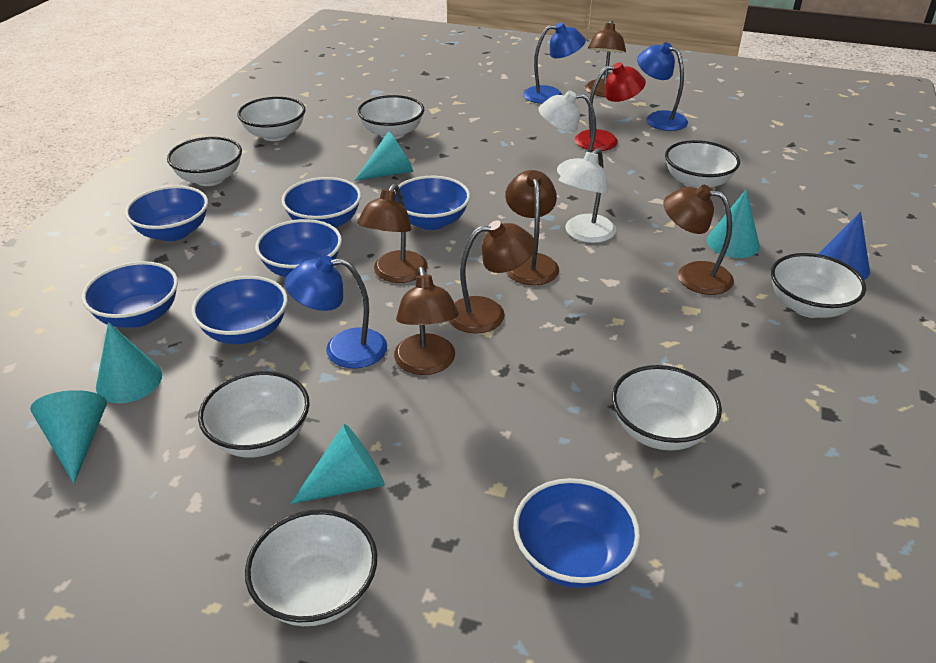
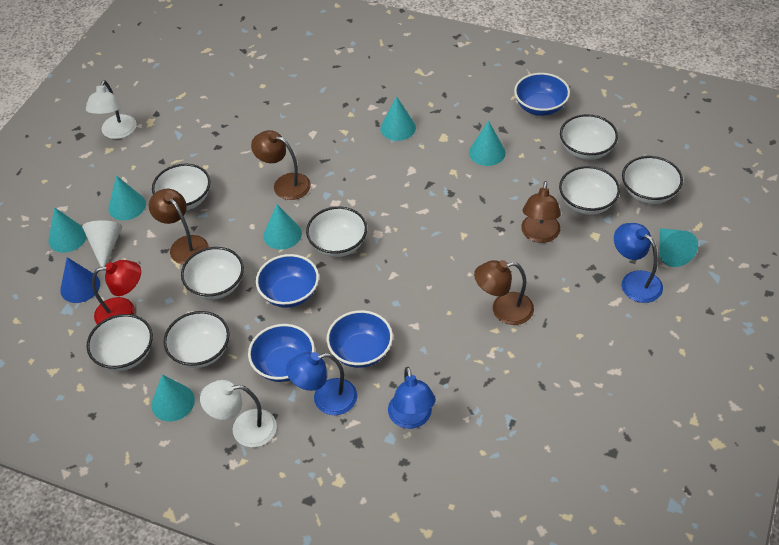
blue bowl: [81,261,178,328] [125,186,208,241] [191,276,288,344] [255,219,342,277] [281,177,361,228] [394,176,470,230] [513,478,640,588] = 7 -> [248,324,315,382] [256,254,319,308] [326,310,393,368] [514,73,570,116] = 4
brown lamp: [357,184,428,283] [394,267,459,375] [449,220,536,334] [505,170,559,285] [585,20,626,97] [663,185,734,295] = 6 -> [149,189,209,265] [251,130,311,200] [474,260,534,325] [521,181,561,243] = 4
turquoise cone: [30,390,107,484] [96,322,162,403] [290,424,385,504] [354,131,413,181] [707,189,760,258] = 5 -> [49,207,87,253] [108,176,146,220] [151,374,195,421] [263,204,302,250] [380,96,416,141] [469,121,506,166] [660,228,698,267] = 7
white cone: none = 0 -> [82,220,122,271] = 1

